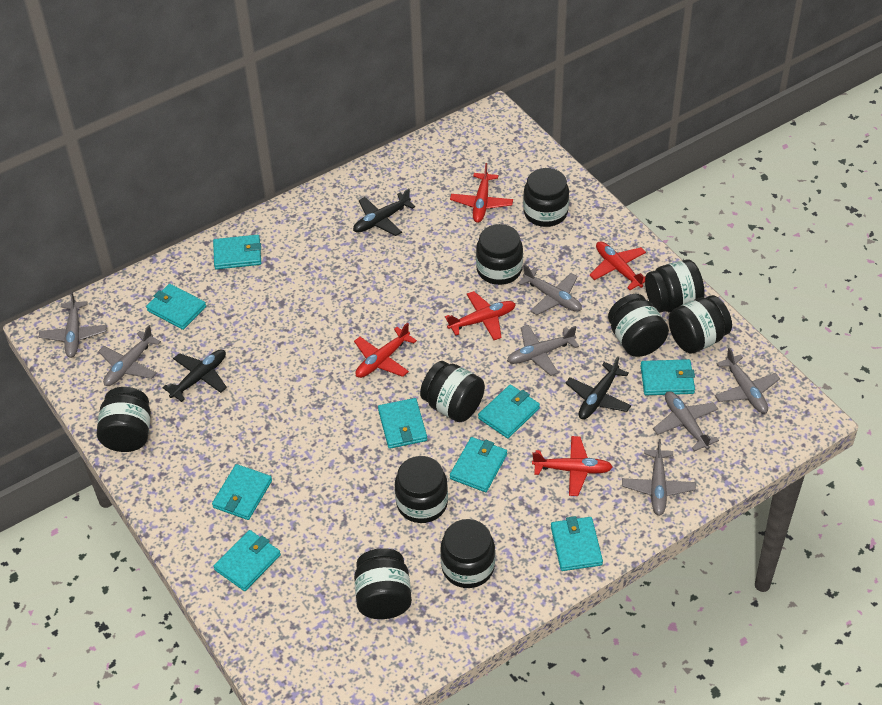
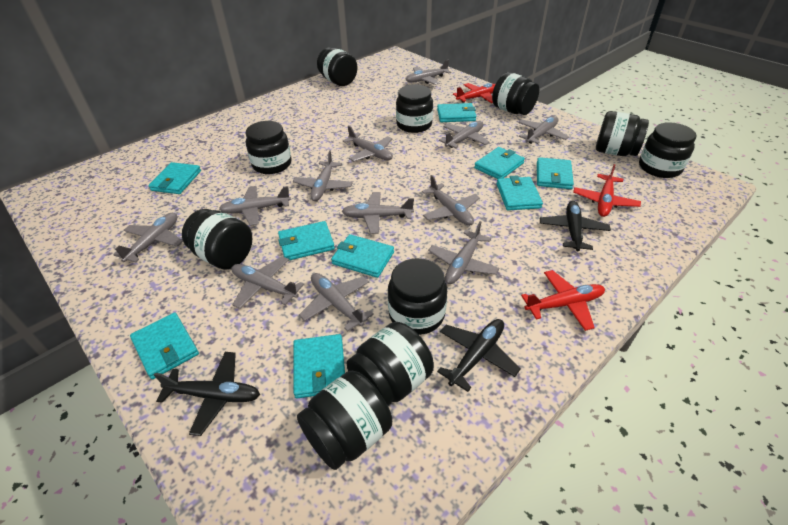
grey plane: [39,291,107,358] [98,325,161,386] [507,325,579,376] [518,264,582,315] [622,439,696,516] [653,391,719,451] [715,347,780,413] = 7 -> [113,213,183,263] [219,186,291,226] [231,256,304,309] [293,150,353,201] [299,273,374,332] [342,192,414,234] [343,126,393,161] [406,60,451,85] [422,175,480,226] [428,221,499,284] [439,121,489,148] [518,116,569,144] = 12
red plane: [354,322,417,378] [445,291,516,340] [450,163,513,223] [532,436,613,496] [589,241,646,290] = 5 -> [453,83,495,103] [521,270,605,331] [573,164,641,217] = 3

